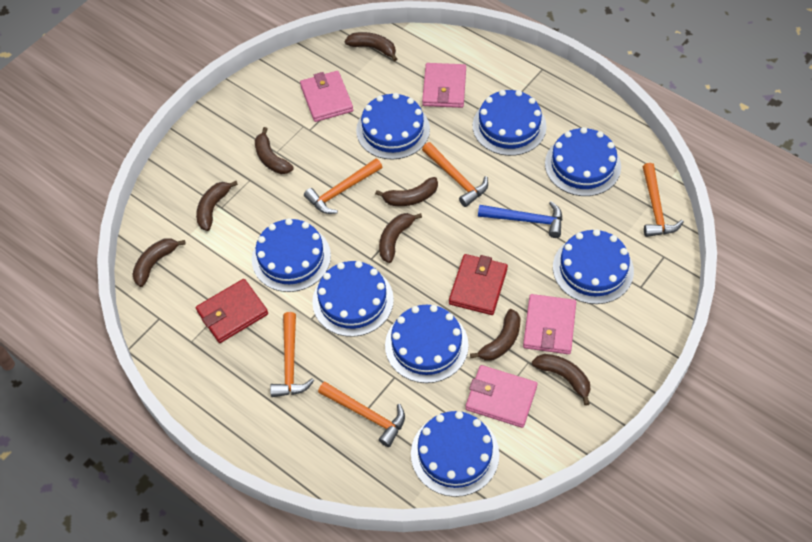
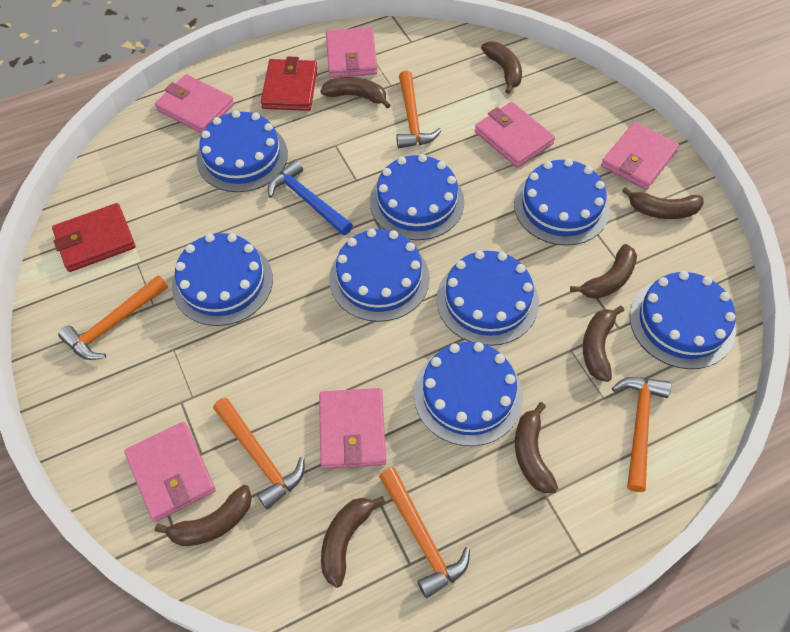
pink wallet: [300,71,353,122] [422,63,466,108] [465,365,538,428] [523,294,576,354] = 4 -> [124,422,216,522] [155,74,234,134] [319,388,386,469] [326,27,378,78] [475,102,555,168] [601,122,679,190] = 6

